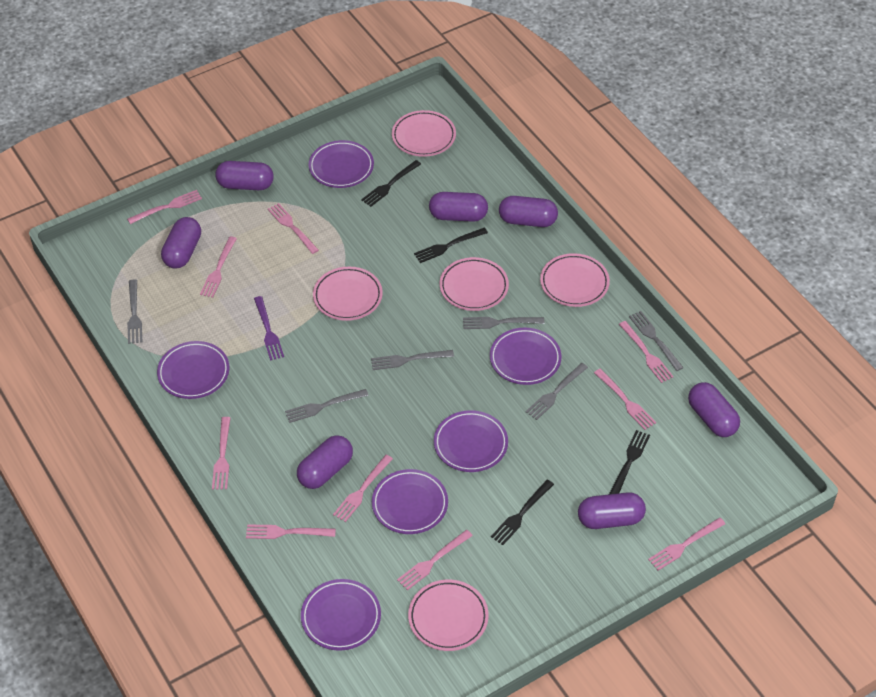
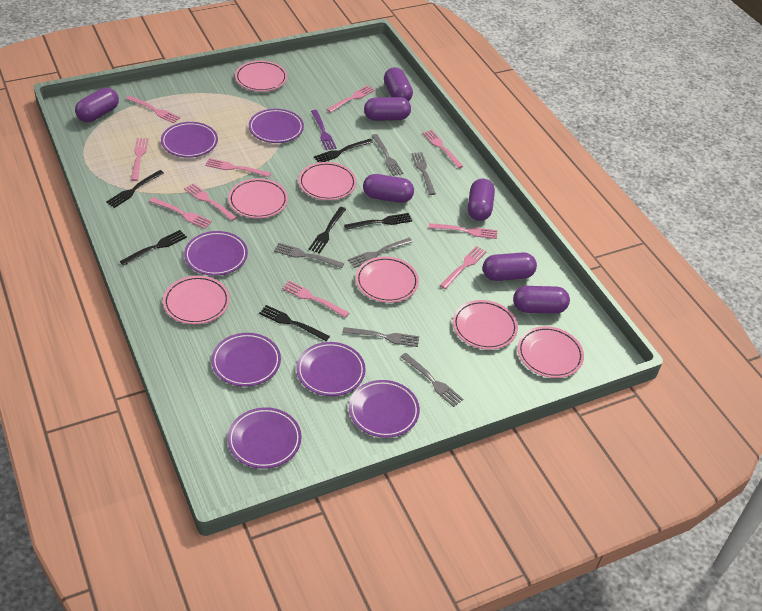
black fork: [361,160,421,207] [414,228,488,263] [491,480,554,545] [609,430,650,494] = 4 -> [106,170,164,208] [120,230,187,266] [259,305,330,341] [309,207,346,254] [314,139,373,163] [344,213,412,230] = 6
pink plate: [313,267,383,321] [392,110,456,157] [408,580,489,651] [440,257,509,311] [540,253,610,307] = 5 -> [163,276,230,324] [228,178,288,218] [235,61,287,92] [299,162,356,200] [356,257,419,303] [453,300,518,350] [518,326,584,378] = 7
purple plate: [157,341,229,399] [301,579,381,651] [309,140,374,188] [372,469,448,534] [434,410,508,472] [490,328,561,385] = 6 -> [161,122,218,158] [184,231,248,276] [211,333,281,387] [227,407,301,469] [249,109,304,143] [296,342,366,396] [349,380,420,438] = 7

